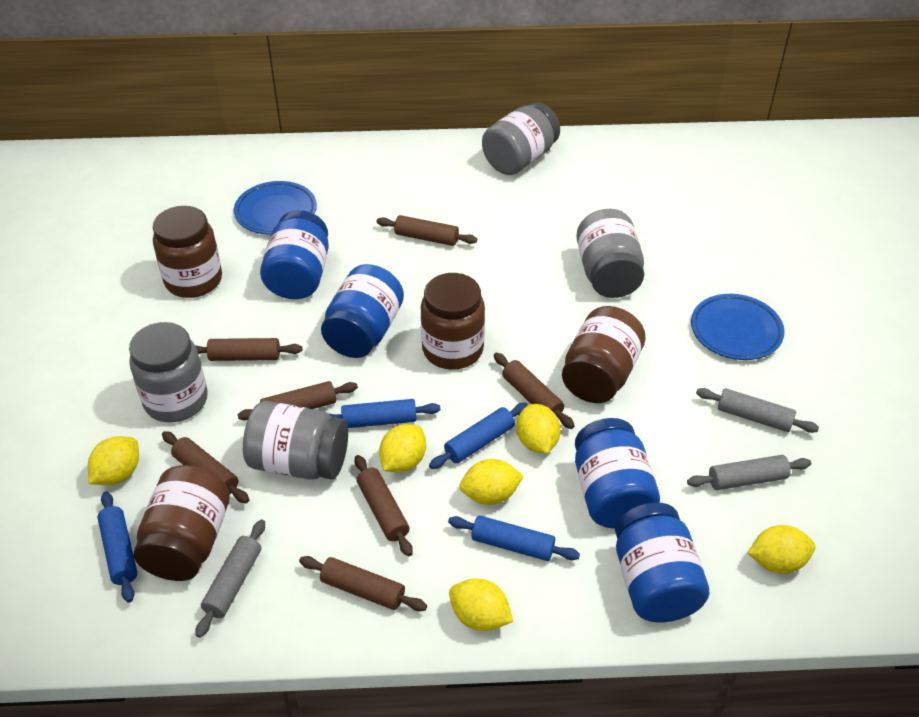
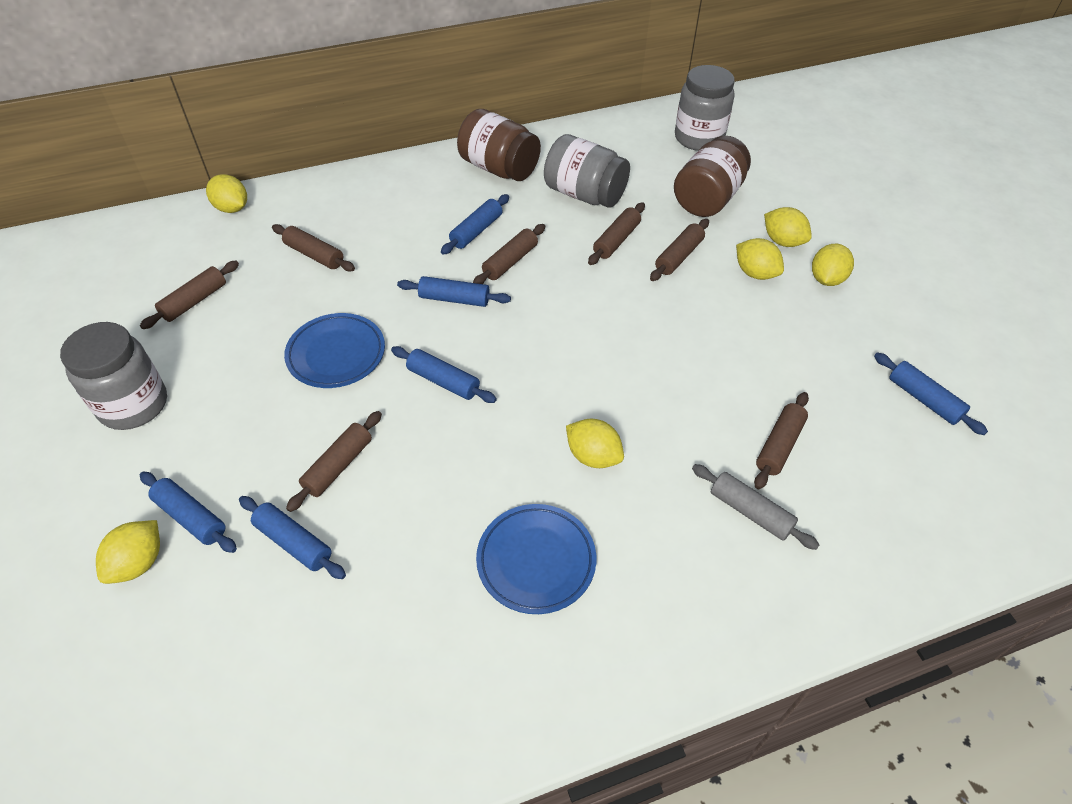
blue jar: [260,210,329,299] [321,264,404,358] [575,418,660,529] [615,503,709,623] = 4 -> none = 0
blue rolling pin: [97,491,138,603] [329,399,440,428] [429,403,528,469] [448,516,580,561] = 4 -> [140,472,237,553] [239,496,346,579] [391,346,497,403] [397,276,511,307] [441,194,509,255] [874,353,988,435] = 6
brown jar: [133,465,230,581] [153,206,222,298] [420,273,485,370] [562,306,646,403] = 4 -> [457,109,541,181] [674,136,751,217] = 2
grey jar: [129,322,208,423] [243,401,348,480] [482,102,560,175] [576,209,644,298] = 4 -> [60,322,167,430] [544,134,630,208] [675,65,735,151] = 3
grey rolling pin: [195,520,265,638] [687,455,811,490] [696,388,819,433] = 3 -> [692,464,819,550] = 1

